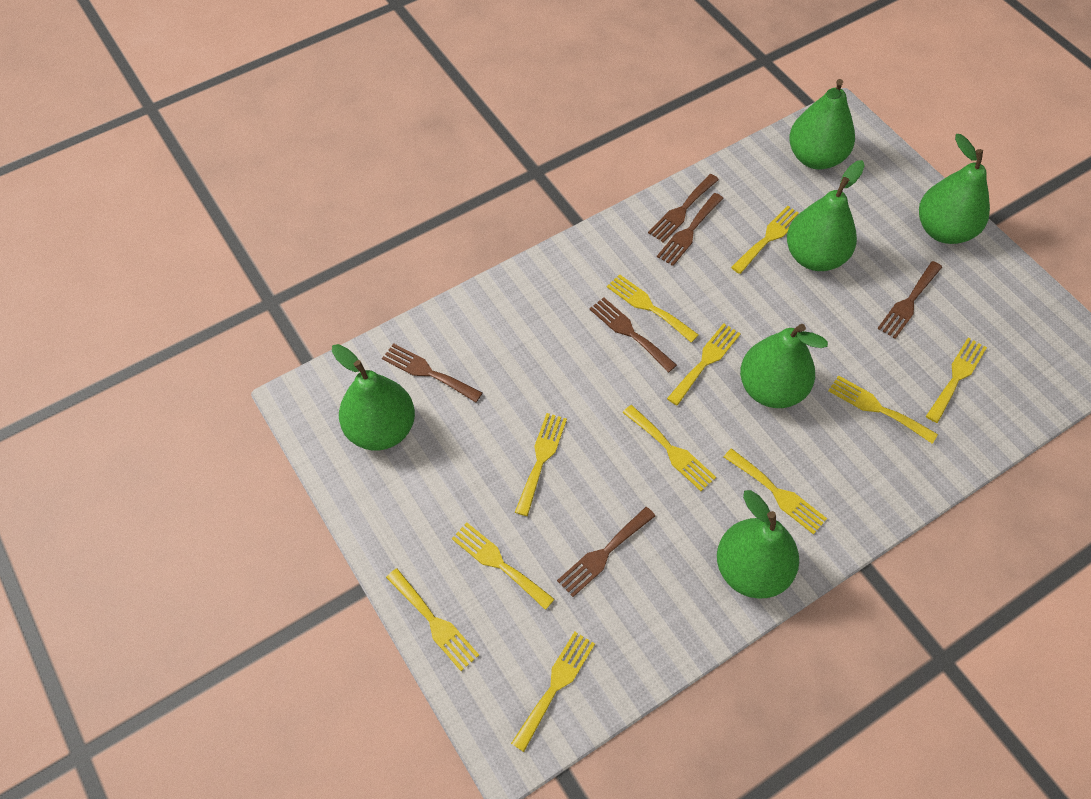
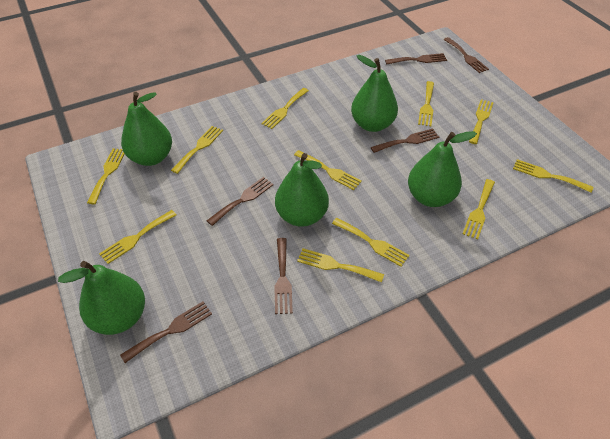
green pear: [332,344,415,450] [717,490,799,599] [740,324,828,408] [787,160,865,271] [789,79,855,169] [919,134,990,244] = 6 -> [58,261,145,335] [121,92,172,166] [275,153,329,227] [351,55,398,132] [408,131,477,207] = 5

